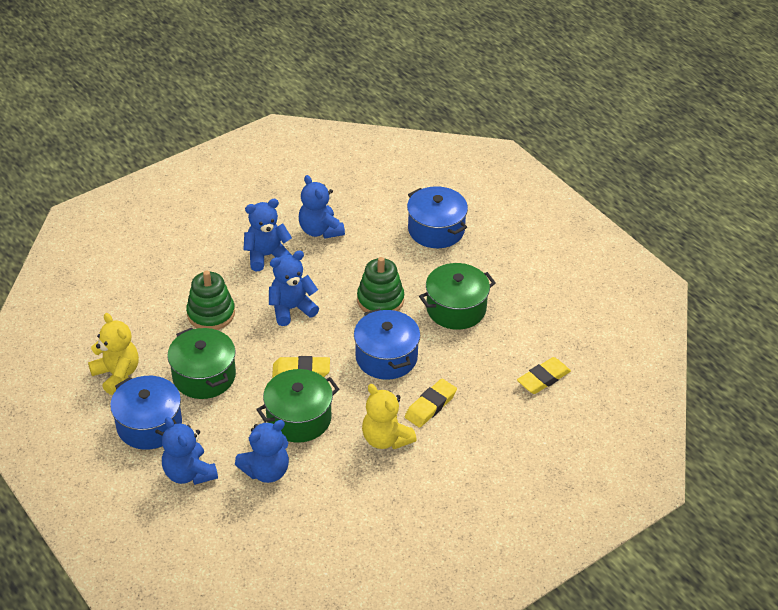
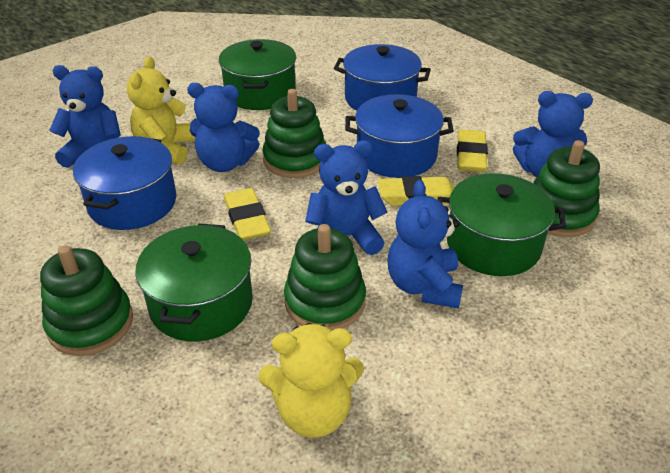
green stacking toy: [186,271,235,330] [357,257,404,312] = 2 -> [40,245,133,356] [262,89,326,178] [284,224,366,330] [533,140,600,237] = 4

